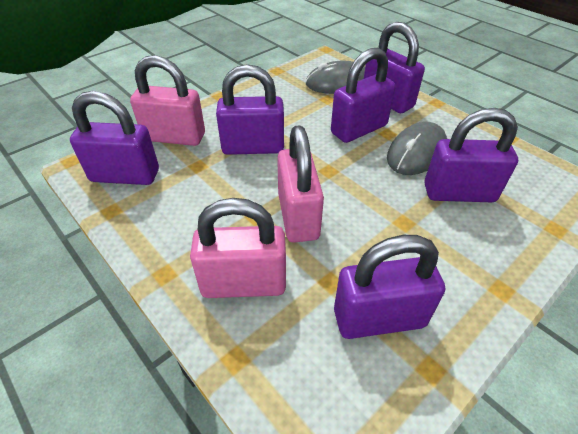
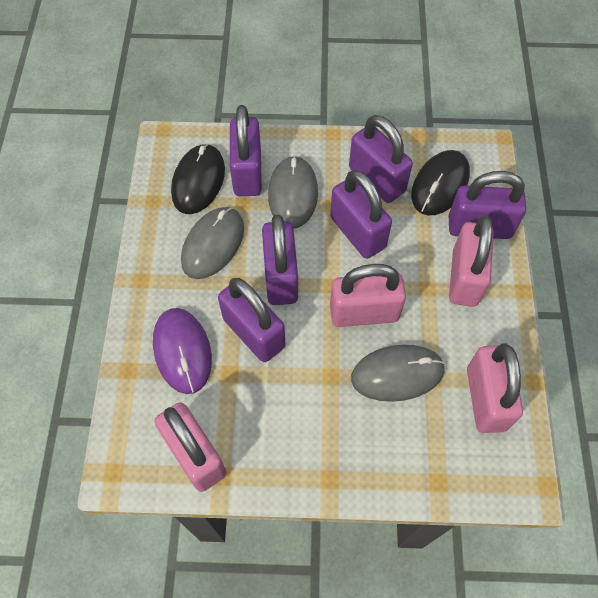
black mouse: none = 0 -> [171,144,225,214] [411,150,470,215] = 2
grey mouse: [305,61,365,94] [387,122,447,175] = 2 -> [181,207,244,279] [268,155,318,229] [351,345,445,402] = 3
pink padlock: [130,55,205,146] [190,198,286,298] [277,126,324,243] = 3 -> [154,402,226,492] [330,264,406,327] [449,216,494,307] [467,343,523,433] = 4
purple mouse: none = 0 -> [153,308,212,394] = 1

